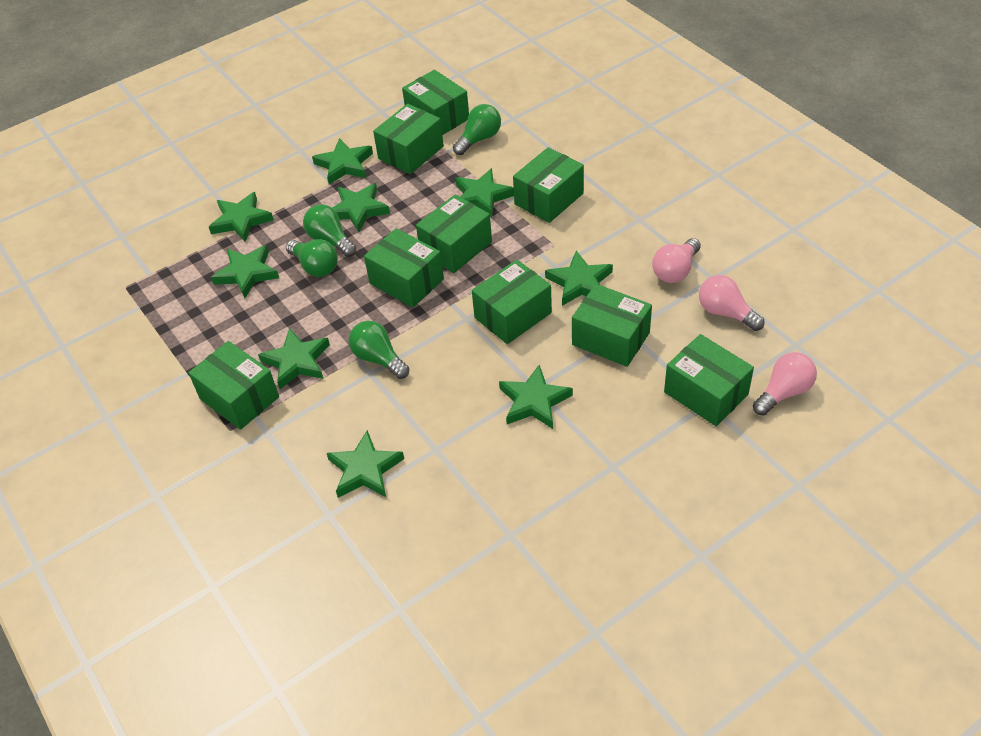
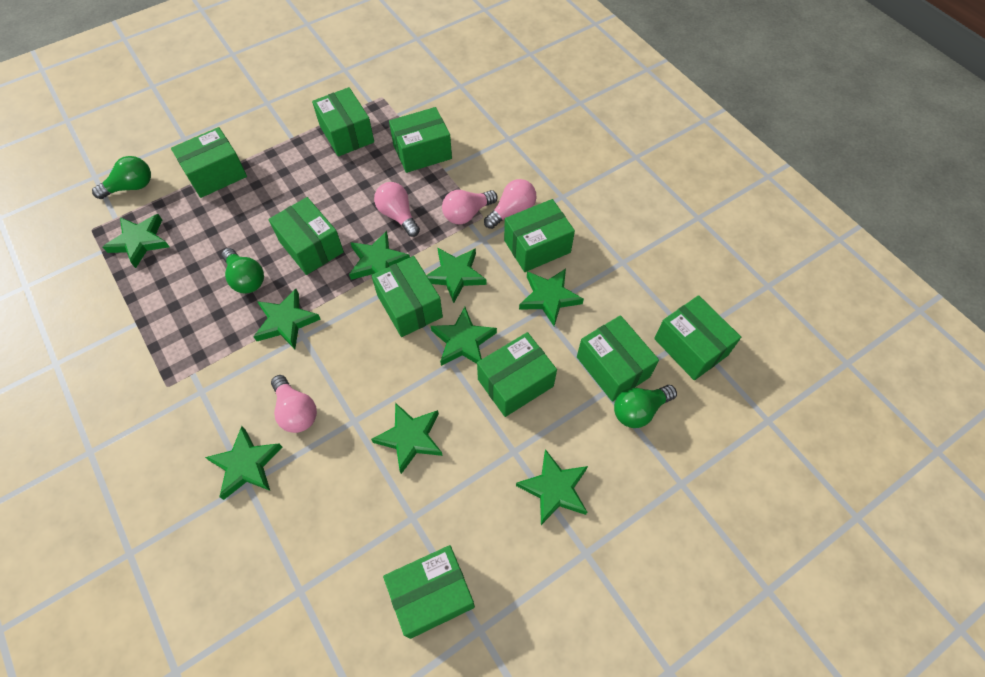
green box: [188,341,279,430] [364,228,444,308] [373,104,444,174] [402,70,469,135] [416,194,492,273] [472,260,552,344] [513,147,584,223] [572,284,652,367] [664,334,754,426] = 9 -> [171,127,247,198] [269,197,344,275] [312,87,374,157] [371,256,443,337] [383,545,475,639] [389,107,452,173] [477,332,557,417] [504,199,575,272] [577,315,659,402] [654,295,741,380] = 10
green light bulb: [286,239,338,277] [303,204,356,257] [349,321,409,379] [453,104,501,155] = 4 -> [92,156,151,199] [222,248,264,293] [614,385,677,428] = 3
pink light bulb: [652,238,701,283] [699,275,764,331] [753,352,817,415] = 3 -> [271,375,317,433] [374,182,420,237] [442,190,498,224] [484,179,536,229] = 4

